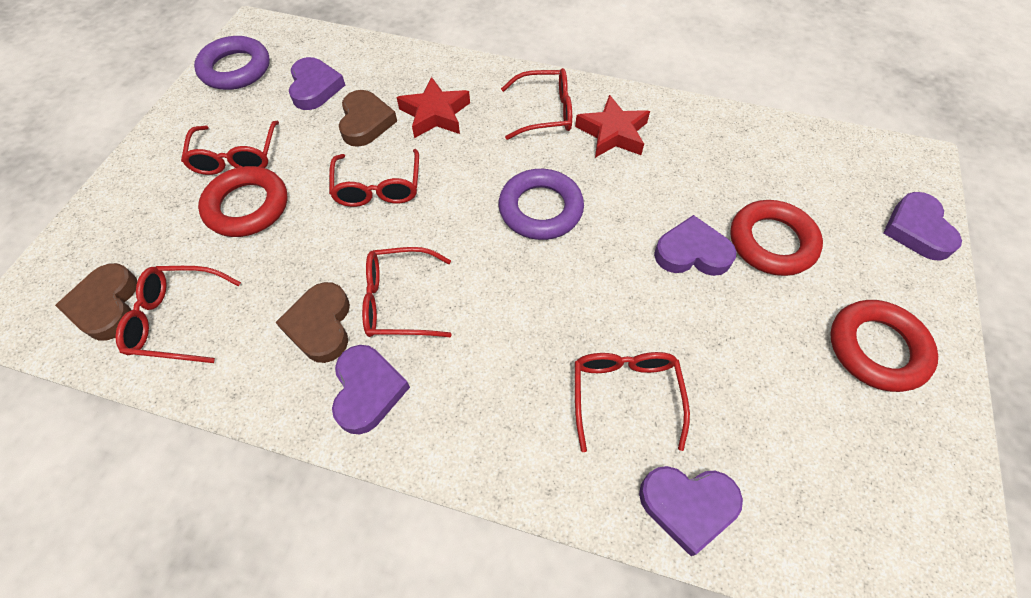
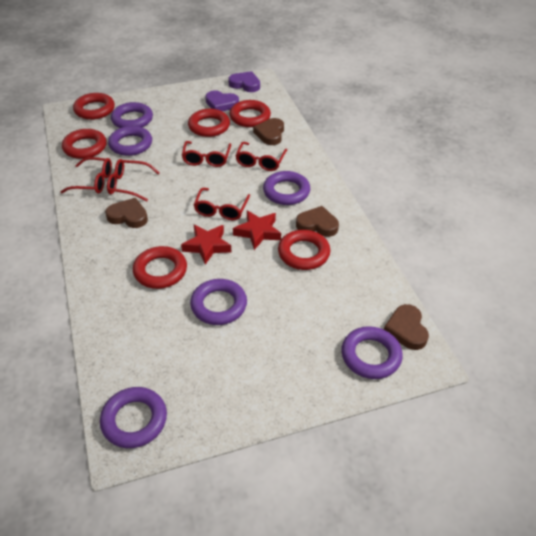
brown heart: [55,263,137,341] [275,282,350,363] [339,90,397,147] = 3 -> [105,198,148,228] [253,118,284,145] [296,206,339,237] [384,304,429,350] = 4
purple heart: [289,57,345,110] [332,345,410,435] [639,466,743,556] [654,215,736,276] [883,192,962,261] = 5 -> [205,90,239,111] [228,71,260,92] = 2
purple ring: [194,36,270,90] [499,169,584,240] = 2 -> [100,387,167,448] [108,126,152,156] [111,102,153,128] [190,279,247,325] [263,171,310,205] [341,326,403,379] = 6
red glasses: [115,266,241,363] [181,121,279,175] [329,149,419,207] [362,247,452,337] [501,68,572,140] [575,352,690,452] = 6 -> [61,157,112,194] [107,159,159,202] [182,141,231,167] [194,188,250,220] [236,142,287,171] = 5
red ring: [198,166,287,237] [730,200,823,276] [830,300,938,392] = 3 -> [62,129,107,159] [73,93,115,120] [133,246,187,289] [188,109,230,137] [229,100,271,127] [278,230,330,270] = 6

